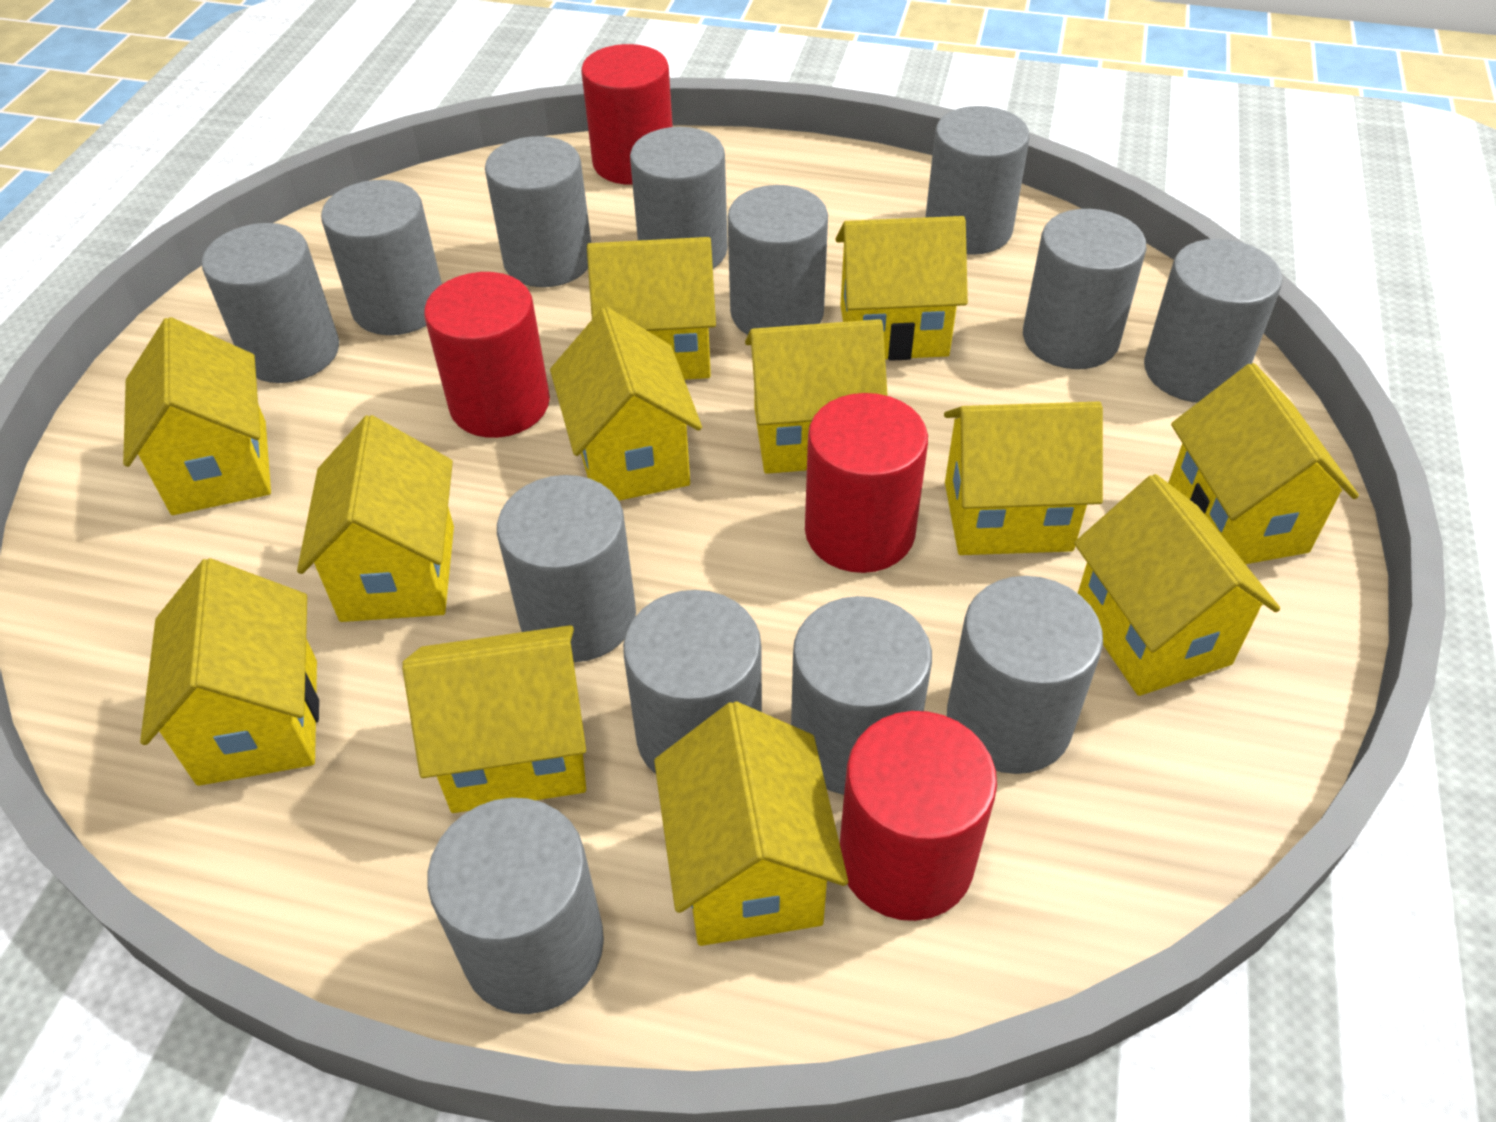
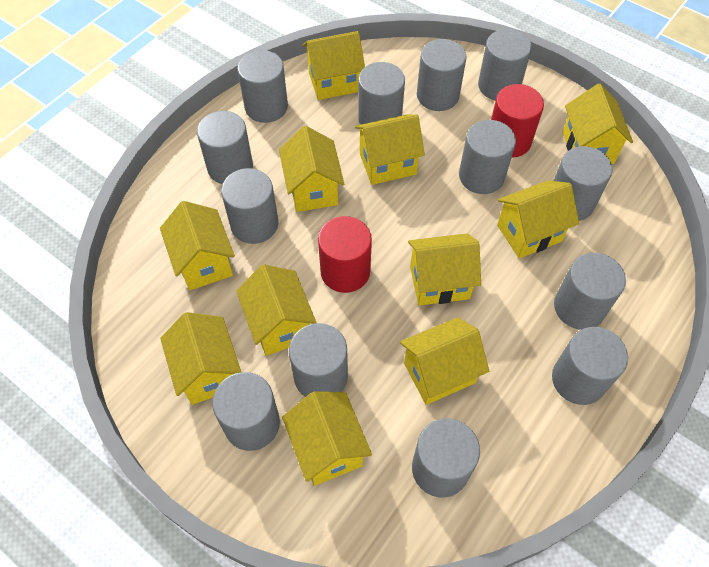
red cylinder: [424,272,550,438] [581,44,673,185] [805,393,928,573] [840,711,997,921] = 4 -> [318,216,372,293] [491,84,544,158] = 2
yellow house: [123,317,271,515] [140,558,319,786] [297,415,454,622] [402,625,586,813] [550,307,702,501] [587,237,716,380] [654,702,848,946] [745,319,888,474] [836,216,968,361] [944,401,1103,555] [1074,474,1280,696] [1168,363,1359,564] = 12 -> [160,201,235,290] [160,312,241,405] [236,264,317,356] [279,126,344,212] [282,392,372,486] [303,31,365,100] [355,114,425,185] [400,317,489,405] [408,233,481,306] [497,180,579,258] [563,84,633,164] = 11

